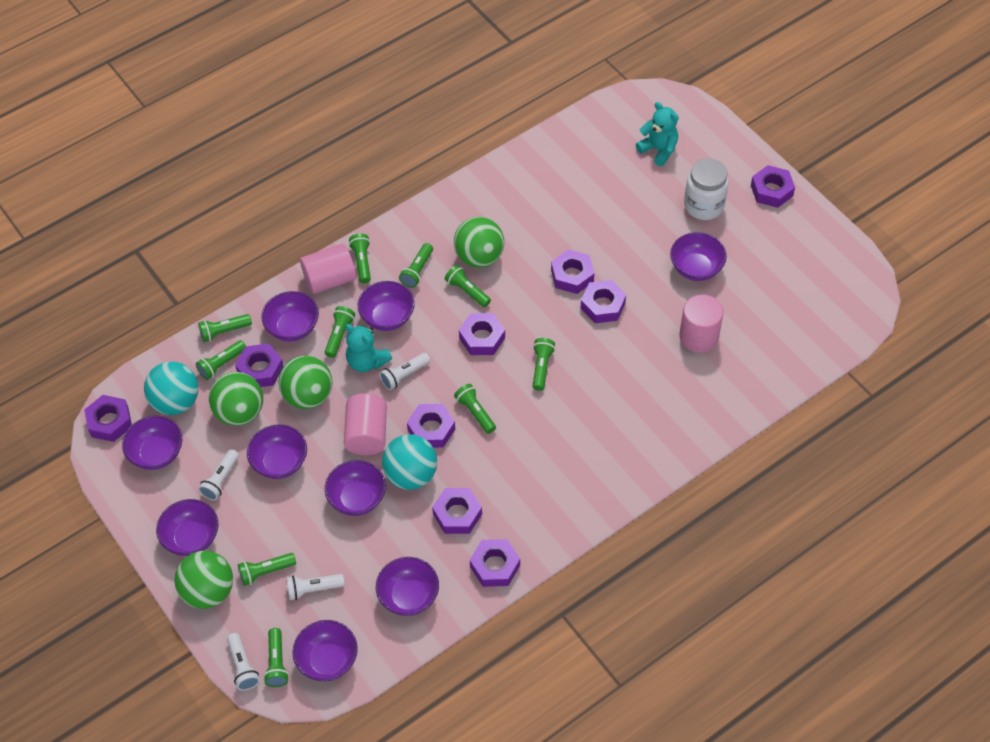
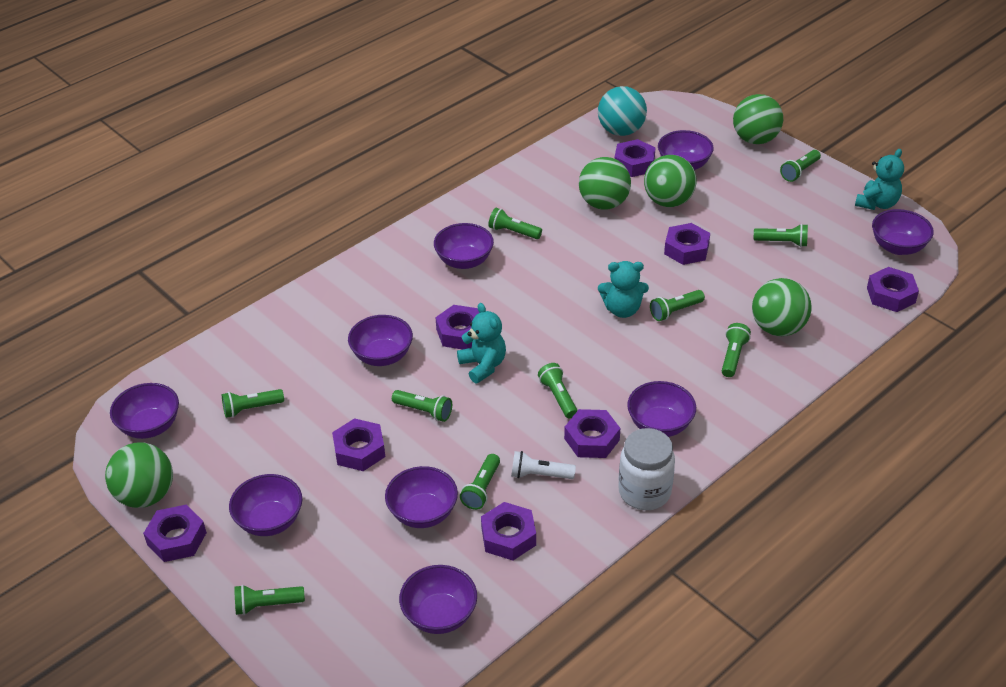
green ball: [174,551,233,609] [209,372,263,426] [278,356,332,409] [454,217,504,268] = 4 -> [105,443,173,508] [579,157,631,209] [644,155,696,207] [733,94,783,144] [752,278,812,336] = 5
pink cylinder: [300,244,356,294] [344,393,387,455] [679,294,723,353] = 3 -> none = 0
purple nut: [84,395,132,442] [235,343,284,387] [407,404,455,448] [432,488,482,534] [459,313,505,355] [470,539,520,587] [551,249,594,294] [581,280,626,323] [751,165,795,208] = 9 -> [143,505,207,562] [332,418,385,471] [436,305,480,350] [481,502,536,560] [564,409,620,458] [614,139,656,177] [664,223,710,265] [867,267,919,312] = 8
turquoise ball: [144,362,199,415] [382,434,437,490] = 2 -> [598,86,647,136] = 1
turquoise teddy bear: [345,324,392,372] [636,102,679,166] = 2 -> [457,303,506,383] [598,261,649,318] [855,149,904,210] = 3
white flashlight: [198,449,239,500] [227,633,260,691] [286,574,345,600] [379,353,430,390] = 4 -> [511,451,576,479] = 1

